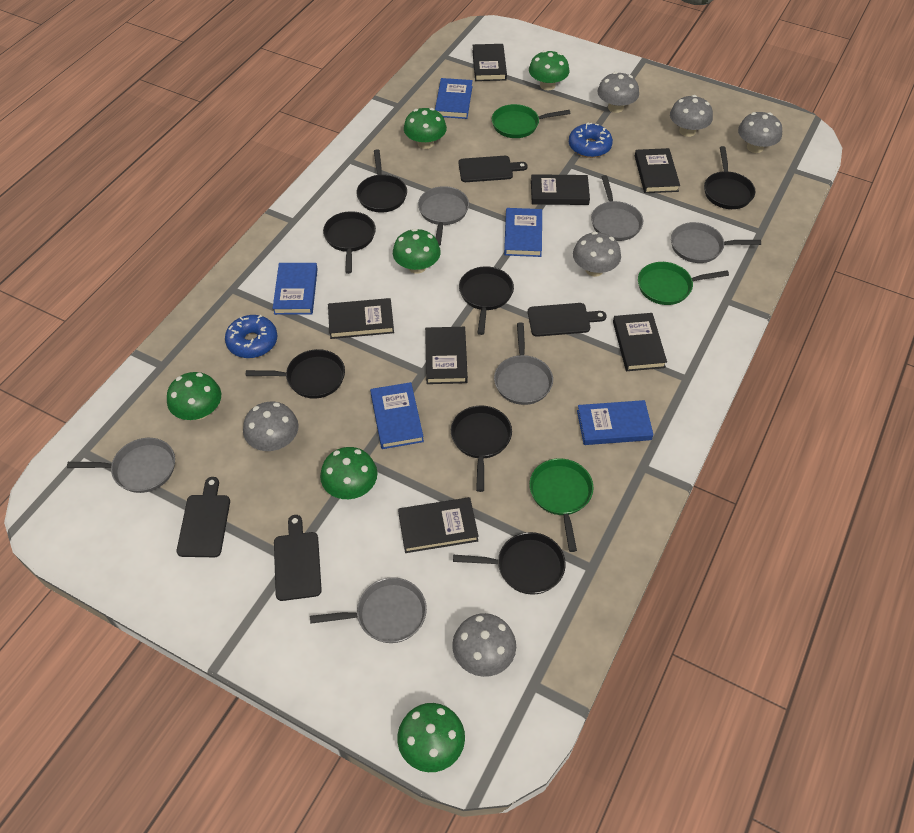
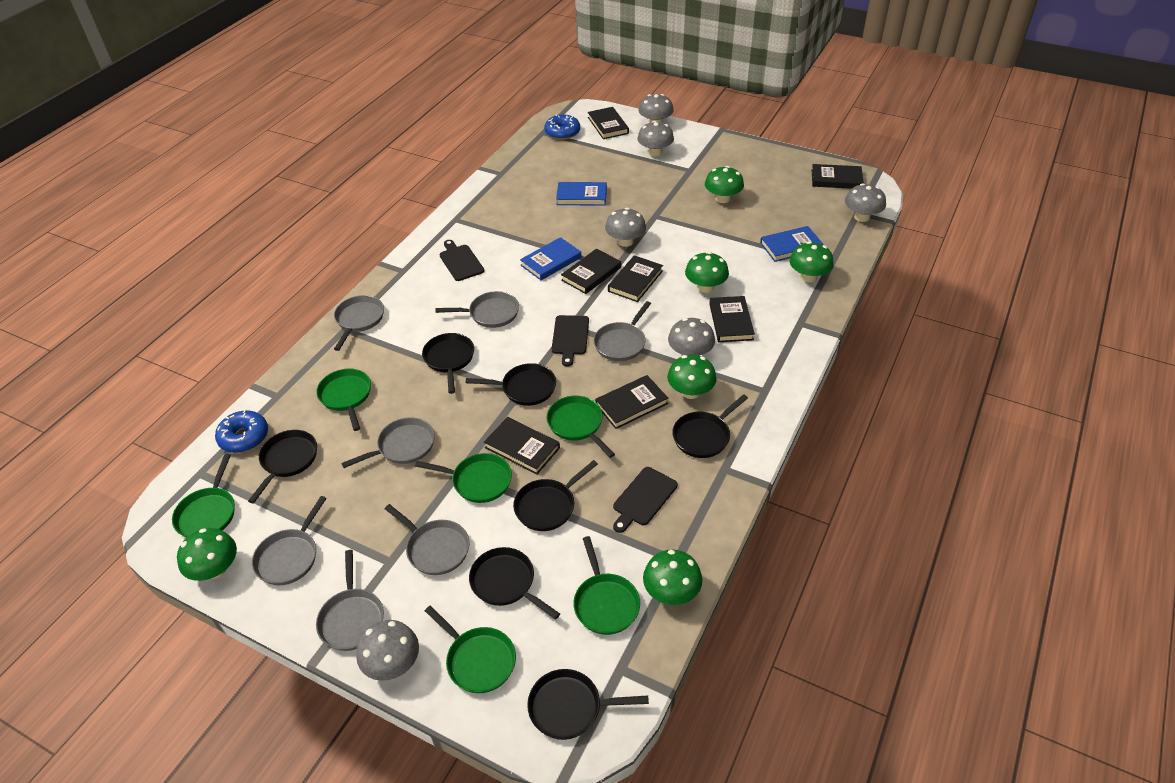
black cutting board: [177,477,230,557] [274,515,322,601] [458,156,528,182] [528,303,606,337] = 4 -> [439,240,484,281] [552,315,589,367] [613,467,678,533] = 3
blue book: [272,263,318,315] [370,382,424,449] [435,78,473,119] [504,208,542,257] [577,400,653,445] = 5 -> [520,237,581,280] [556,182,607,206] [760,226,823,262] = 3
green pan: [492,104,570,138] [529,458,593,552] [638,262,729,305] = 3 -> [172,454,235,538] [316,369,371,431] [415,453,512,503] [425,606,516,693] [547,396,615,458] [573,536,640,635] = 6
grey pan: [67,438,175,493] [310,577,427,643] [418,186,469,246] [494,322,553,405] [591,175,643,241] [671,222,761,263] = 6 -> [252,496,327,585] [316,550,384,651] [334,295,384,351] [341,417,435,468] [385,504,469,575] [435,291,519,328] [594,301,651,361] = 7

